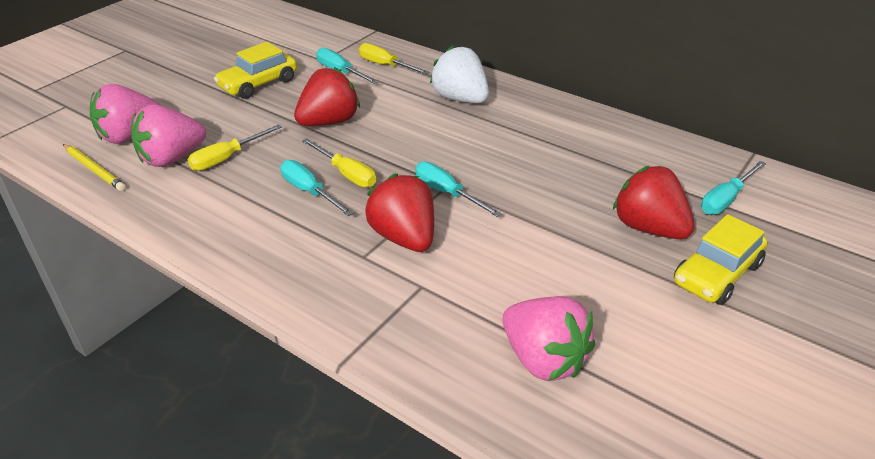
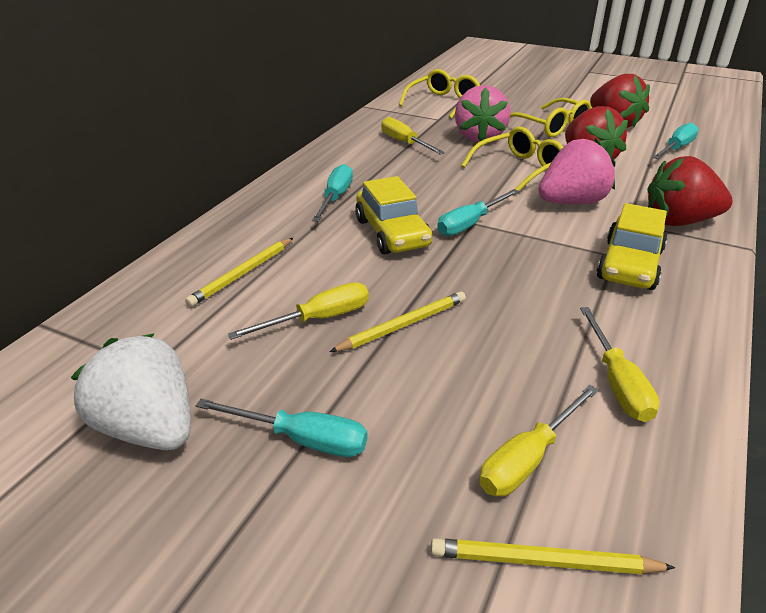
pink strawberry: [90,84,160,144] [131,105,206,167] [503,296,595,381] = 3 -> [455,85,510,142] [538,138,615,204] = 2
yellow glasses: none = 0 -> [399,69,480,119] [461,127,563,194] [510,98,592,137] = 3
yellow pencil: [63,144,126,191] = 1 -> [185,238,293,307] [330,291,466,352] [431,538,675,574] = 3
yellow screwdriver: [187,124,282,171] [302,138,376,187] [359,43,430,75] = 3 -> [228,282,369,340] [381,117,445,155] [479,385,599,496] [580,307,660,422] = 4

